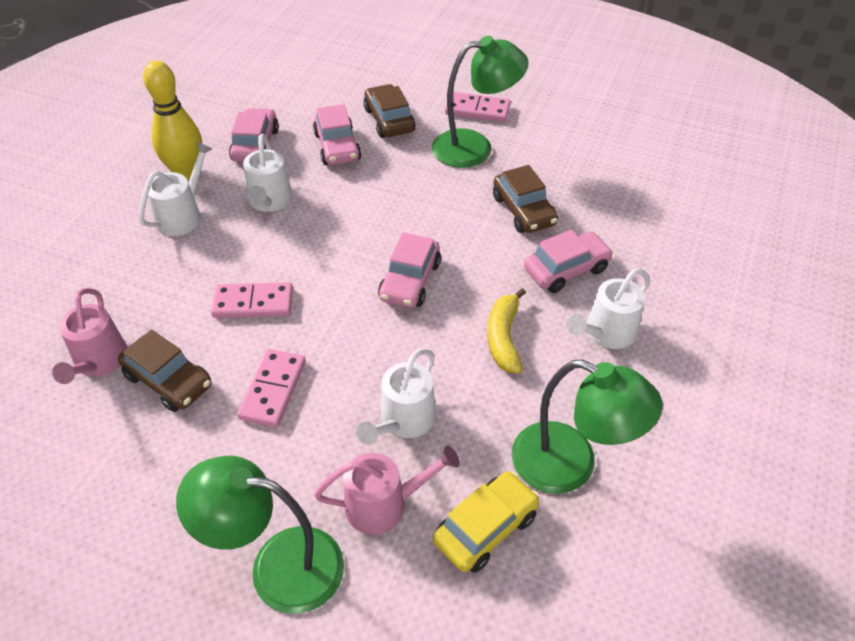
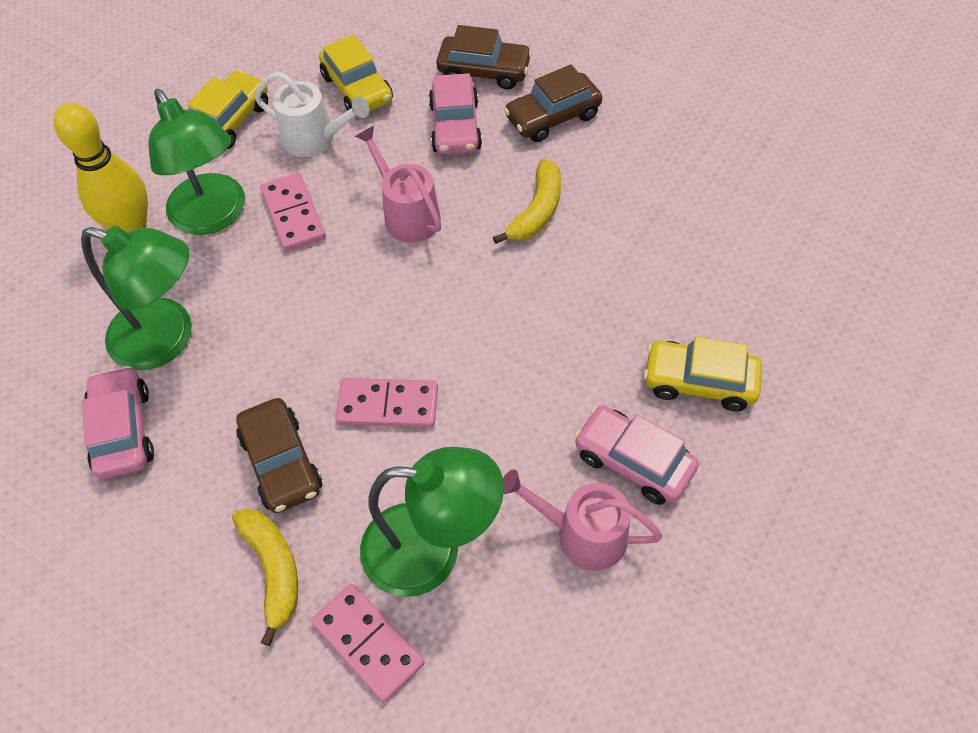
pink car: [229,108,279,162] [313,104,361,165] [378,232,441,308] [524,230,613,293] = 4 -> [82,366,154,479] [429,73,482,154] [574,405,699,505] = 3
white watering can: [139,142,213,236] [243,134,292,212] [357,349,436,445] [567,268,650,349] = 4 -> [255,72,369,157] = 1
yellow banana: [487,288,526,374] = 1 -> [232,509,298,646] [493,159,561,244] = 2
yellow car: [433,471,540,573] = 1 -> [187,70,268,149] [319,34,393,112] [643,337,762,411] = 3

